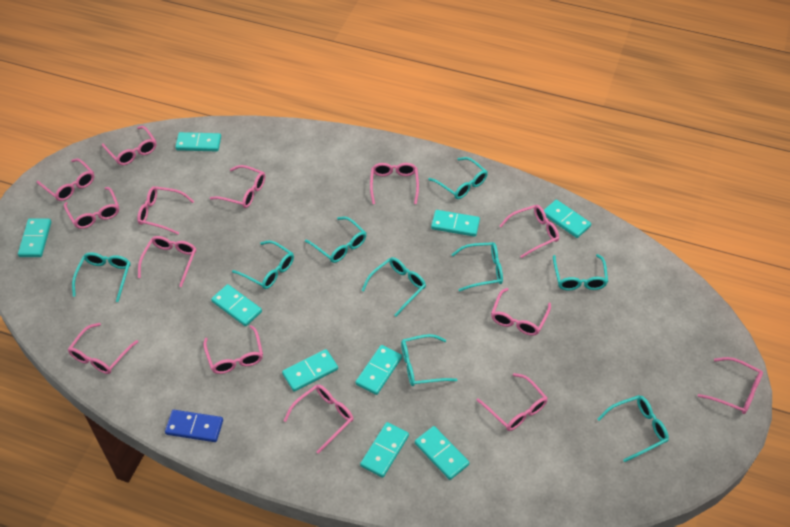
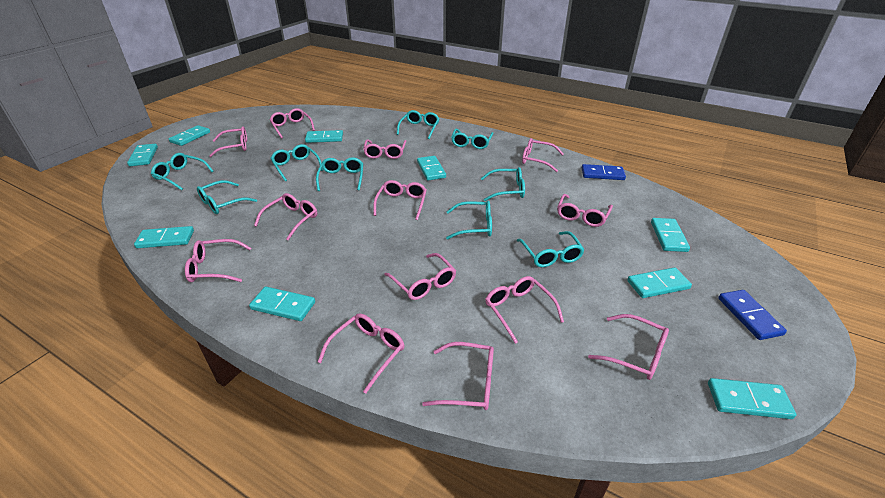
blue domino: [165,410,223,442] = 1 -> [582,164,626,180] [718,290,787,340] = 2
pink glasses: [37,158,94,201] [64,187,119,229] [68,323,138,374] [102,126,156,165] [137,186,194,235] [138,236,196,287] [203,325,263,374] [210,165,265,208] [284,384,353,454] [370,163,419,204] [476,373,548,431] [491,288,551,336] [500,205,559,258] [698,357,763,414] = 14 -> [185,239,251,282] [209,126,247,157] [254,193,317,241] [269,108,315,139] [318,313,404,394] [363,139,406,159] [373,180,427,220] [384,253,456,300] [422,342,494,410] [485,276,564,344] [522,138,564,172] [557,194,613,227] [588,314,669,380] = 13

